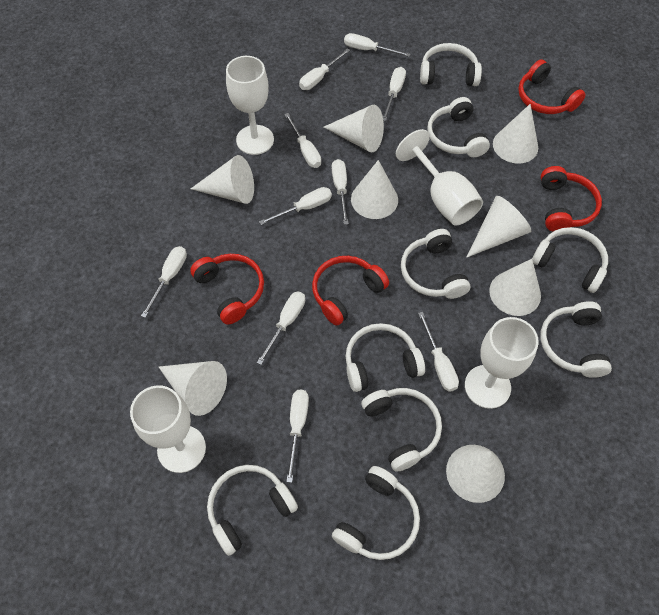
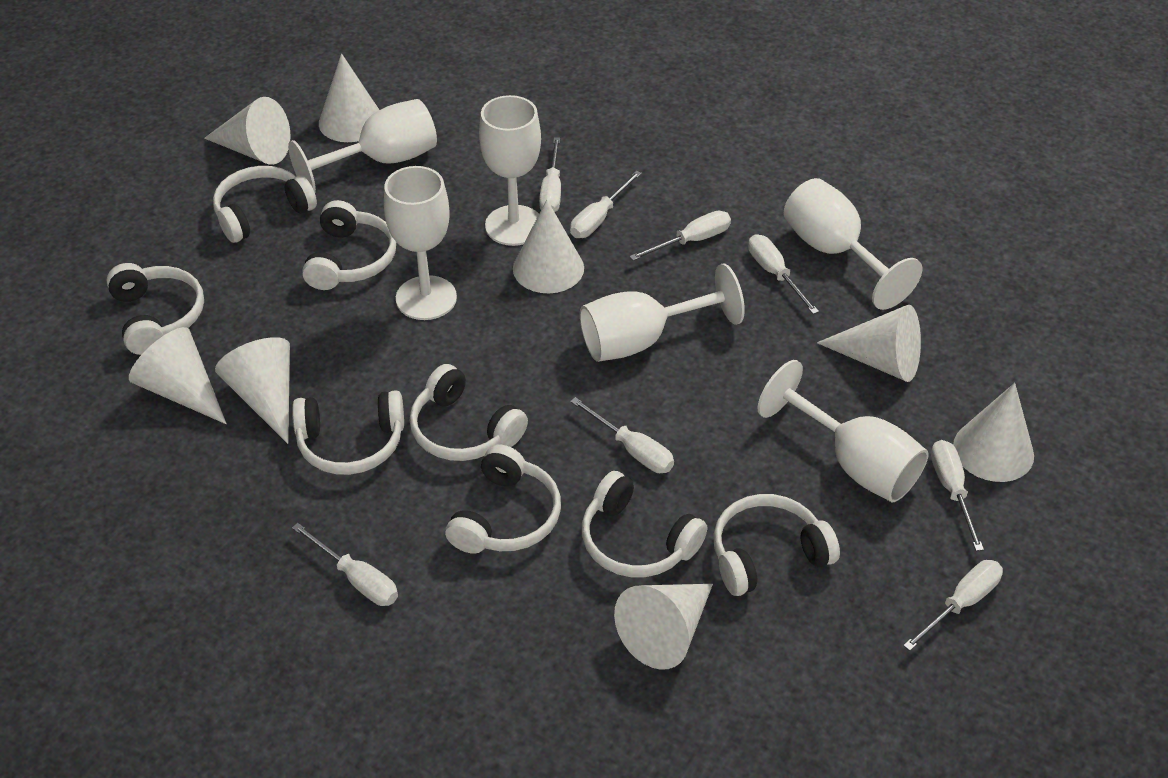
red headphones: [190,254,264,324] [312,256,389,326] [518,59,586,114] [541,166,602,232] = 4 -> none = 0
white goblet: [130,385,206,473] [226,56,274,155] [396,129,483,226] [465,317,539,409] = 4 -> [288,99,437,192] [384,166,457,320] [479,95,541,246] [580,264,745,362] [757,360,929,503] [784,178,922,310] = 6
white headphones: [207,465,298,556] [332,466,420,560] [345,323,425,392] [361,388,442,472] [401,229,471,299] [420,43,482,86] [427,97,490,157] [532,227,608,293] [540,301,612,378] = 9 -> [106,263,204,355] [213,166,317,243] [292,390,404,475] [302,200,396,290] [409,364,528,461] [445,445,561,554] [582,471,707,577] [713,494,840,596] = 8
white screwdriver: [141,246,187,318] [257,291,305,365] [259,187,332,225] [284,113,321,168] [286,390,309,483] [299,48,350,90] [332,159,349,225] [344,33,410,57] [383,67,406,121] [418,312,459,392] = 10 -> [292,523,398,606] [539,137,561,212] [570,171,642,238] [570,397,674,473] [629,211,731,261] [748,234,819,314] [903,560,1003,651] [931,440,984,551] = 8

